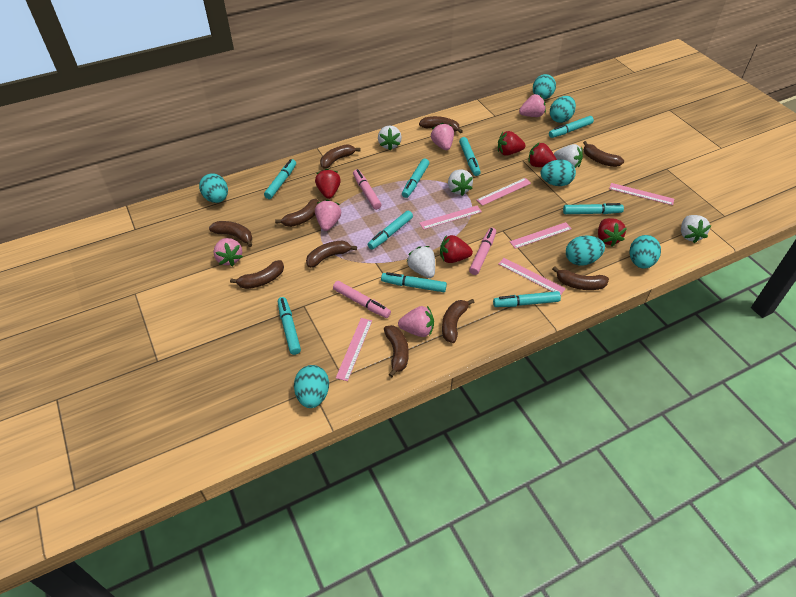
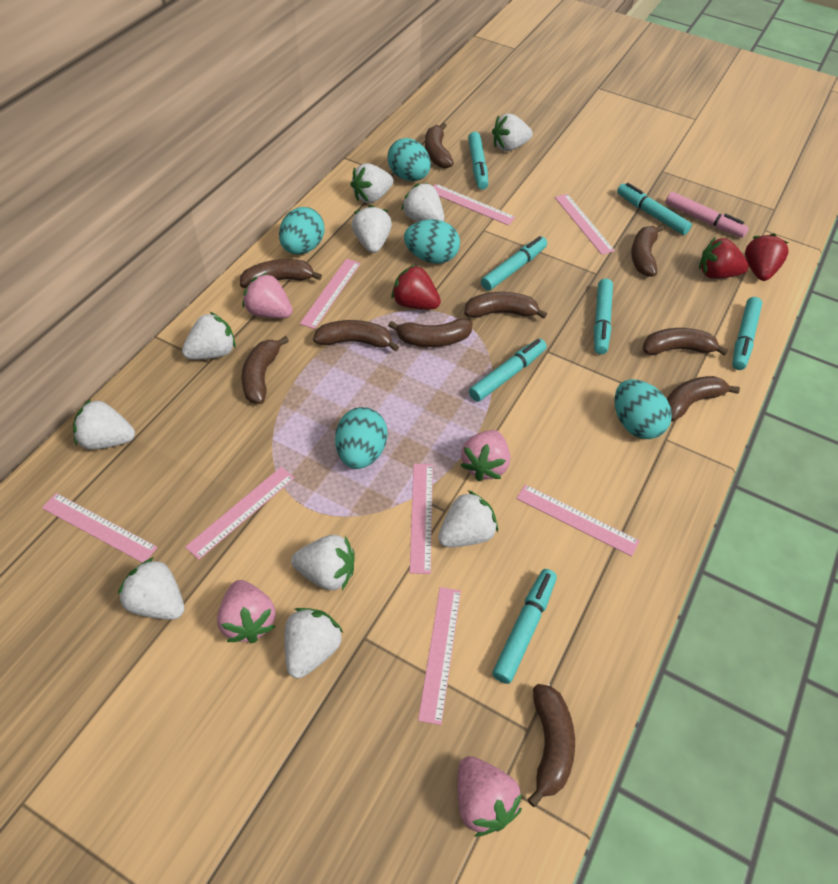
pink marker: [333,281,391,318] [353,169,382,210] [469,228,496,275] = 3 -> [665,192,749,238] = 1
pink ruler: [336,318,372,381] [419,206,482,230] [477,178,531,206] [498,258,566,295] [510,222,572,249] [609,183,674,205] = 6 -> [42,493,158,563] [185,467,295,560] [300,259,361,329] [410,464,433,574] [418,587,461,725] [433,184,515,225] [516,484,639,556] [555,194,615,255] = 8
pink strawberry: [213,238,243,266] [315,199,341,231] [398,306,434,337] [431,123,454,150] [519,94,546,117] = 5 -> [217,580,276,643] [243,273,293,318] [457,756,522,837] [460,430,510,481] = 4
red strawberry: [315,169,341,199] [440,235,473,263] [498,131,526,156] [528,143,557,167] [598,218,627,246] = 5 -> [391,265,441,309] [699,237,749,279] [745,234,789,281] = 3
turquoise egg: [199,173,228,203] [294,365,329,408] [533,74,556,99] [540,160,576,186] [550,96,576,123] [566,236,605,266] [630,235,661,269] = 7 -> [279,207,324,254] [335,407,387,469] [388,138,431,181] [404,220,460,263] [614,379,672,439] = 5
turquoise marker: [264,159,296,199] [278,297,301,355] [368,211,413,250] [381,272,447,292] [402,158,429,198] [459,137,481,176] [493,291,561,307] [549,116,594,138] [563,203,624,214] = 9 -> [468,132,489,190] [469,339,547,402] [481,236,547,291] [492,569,557,684] [594,279,613,354] [617,183,692,235] [732,297,762,370] = 7
white strawberry: [378,125,402,150] [407,246,435,278] [448,170,473,196] [554,144,583,168] [681,215,711,243] = 5 -> [73,399,135,450] [118,557,184,620] [182,312,236,360] [284,608,343,678] [291,535,355,590] [350,163,393,203] [352,205,392,253] [401,183,444,222] [438,490,498,547] [492,113,533,151] = 10

